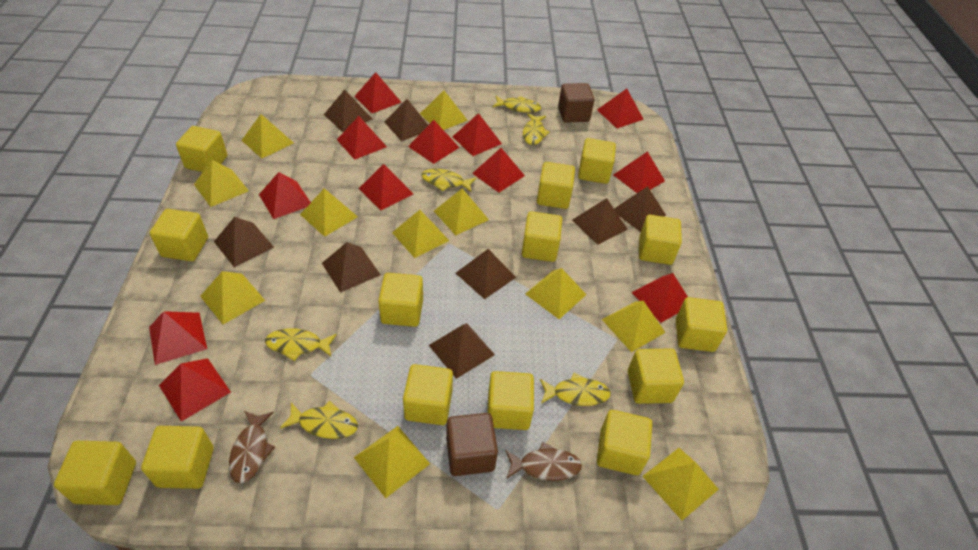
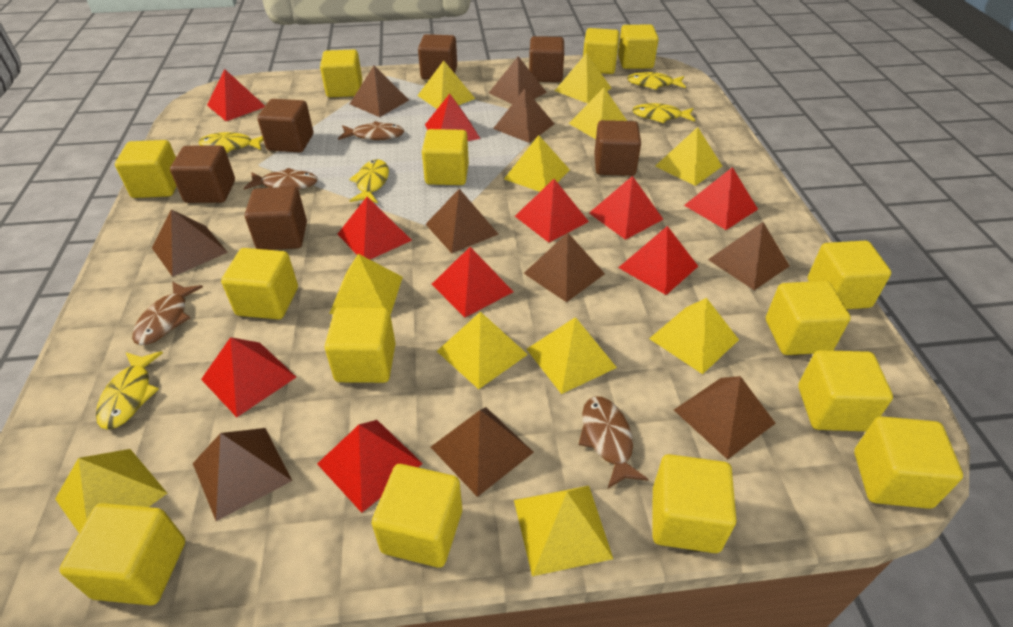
brown cube: [446,413,498,476] [558,83,594,123] = 2 -> [170,145,235,203] [245,187,307,250] [257,99,313,153] [418,34,457,80] [529,36,564,82] [594,120,641,176] = 6
brown fish: [229,411,275,483] [505,442,582,481] = 2 -> [132,281,203,345] [244,168,318,190] [338,121,404,140] [579,396,648,488] = 4
brown pyramid: [214,217,274,267] [322,242,381,293] [324,90,373,132] [384,99,428,141] [429,323,495,379] [456,249,516,299] [572,198,627,245] [614,186,666,232] = 8 -> [152,209,228,277] [193,428,292,521] [350,66,409,117] [426,189,498,253] [431,407,534,497] [489,56,547,104] [493,89,554,143] [524,233,605,302] [674,376,776,460] [708,222,790,290] = 10
red pyramid: [149,311,207,365] [159,358,231,422] [259,172,311,219] [337,116,387,160] [355,72,401,113] [359,164,413,210] [408,120,460,164] [452,113,502,156] [472,148,525,193] [597,89,644,128] [614,151,665,193] [631,273,688,323] = 12 -> [201,337,296,417] [207,69,265,121] [317,420,423,513] [338,197,412,259] [425,94,480,141] [432,247,513,318] [515,179,589,243] [589,176,664,240] [618,226,698,295] [684,167,758,230] = 10
yellow fish: [265,328,337,361] [280,401,358,439] [421,169,476,192] [493,96,541,113] [523,113,550,145] [540,373,611,406] = 6 -> [96,351,163,430] [199,132,263,153] [349,159,389,203] [627,72,686,90] [632,103,695,123] = 5

